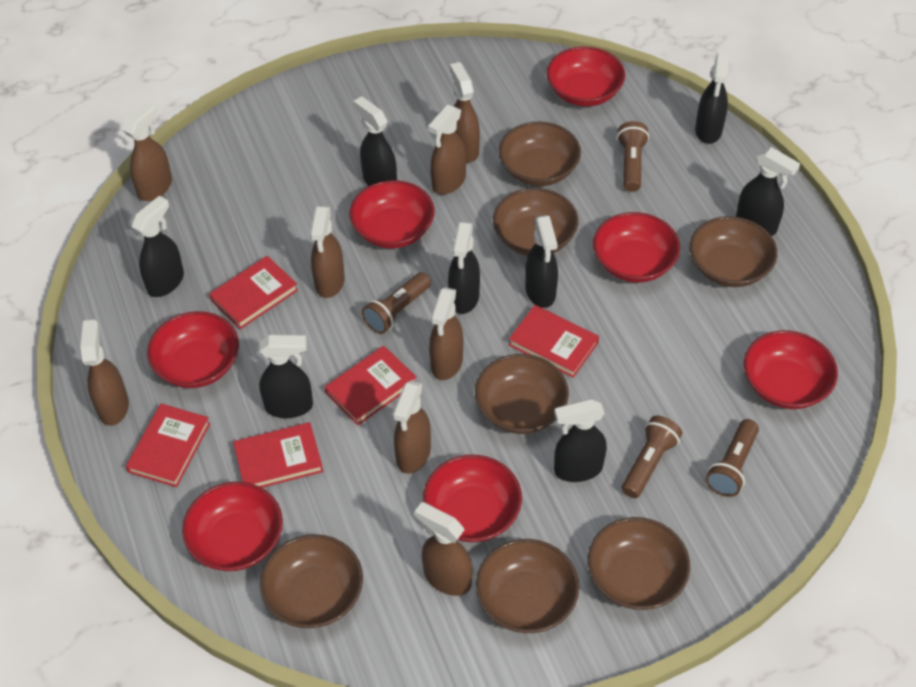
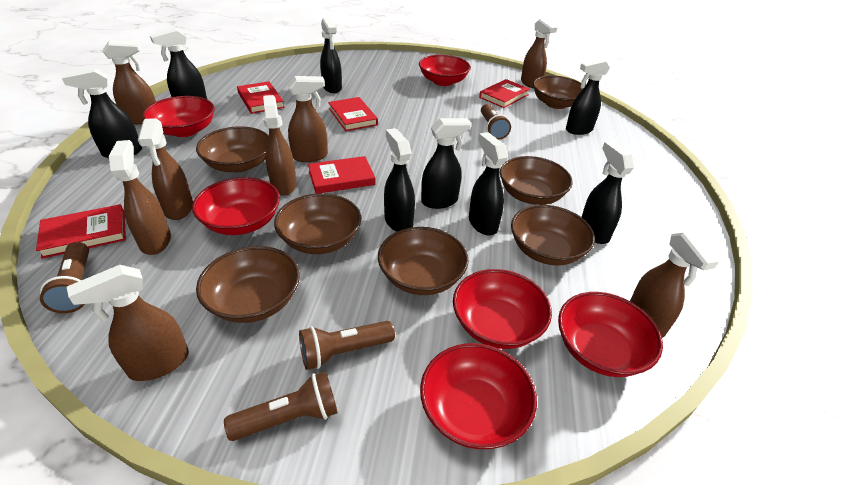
red bowl: [147,311,239,388] [182,482,283,571] [349,180,434,248] [423,455,522,542] [547,47,625,107] [593,212,680,283] [744,330,838,409] = 7 -> [143,96,215,137] [192,177,280,235] [419,55,471,86] [420,343,537,449] [453,269,552,349] [558,292,663,377] = 6

